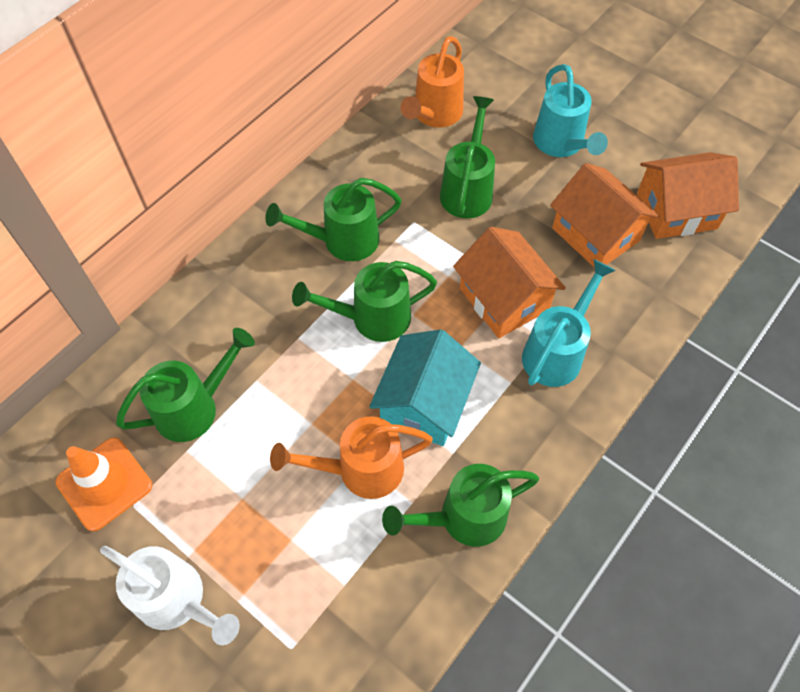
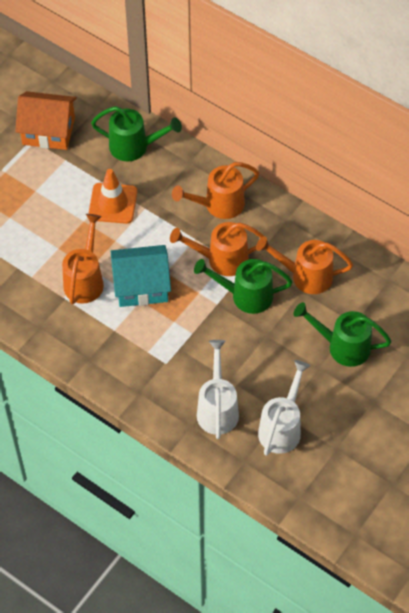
green watering can: [116,328,255,442] [265,178,402,261] [292,261,437,342] [382,464,539,547] [440,96,495,218] = 5 -> [91,106,182,161] [194,259,293,314] [293,302,392,367] = 3
orange house: [453,227,566,338] [550,163,659,268] [637,152,739,239] = 3 -> [15,91,77,150] = 1
orange watering can: [270,416,433,499] [400,36,464,128] = 2 -> [62,214,104,304] [170,222,264,276] [172,162,259,219] [256,236,353,294] = 4
turquoise watering can: [522,259,616,387] [533,64,608,157] = 2 -> none = 0
white watering can: [100,546,240,645] = 1 -> [197,340,239,439] [258,360,310,456] = 2

